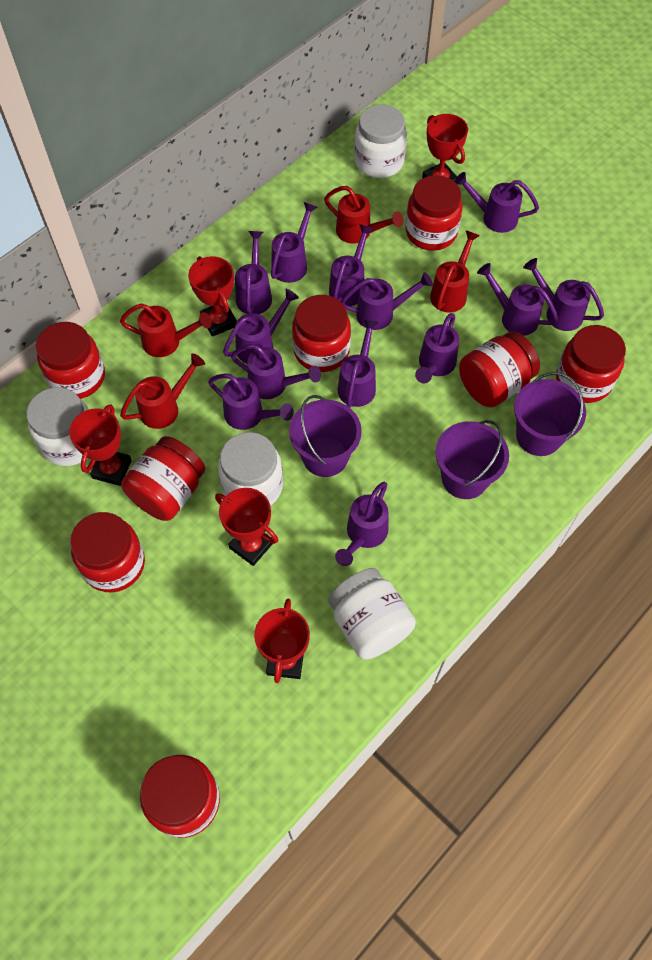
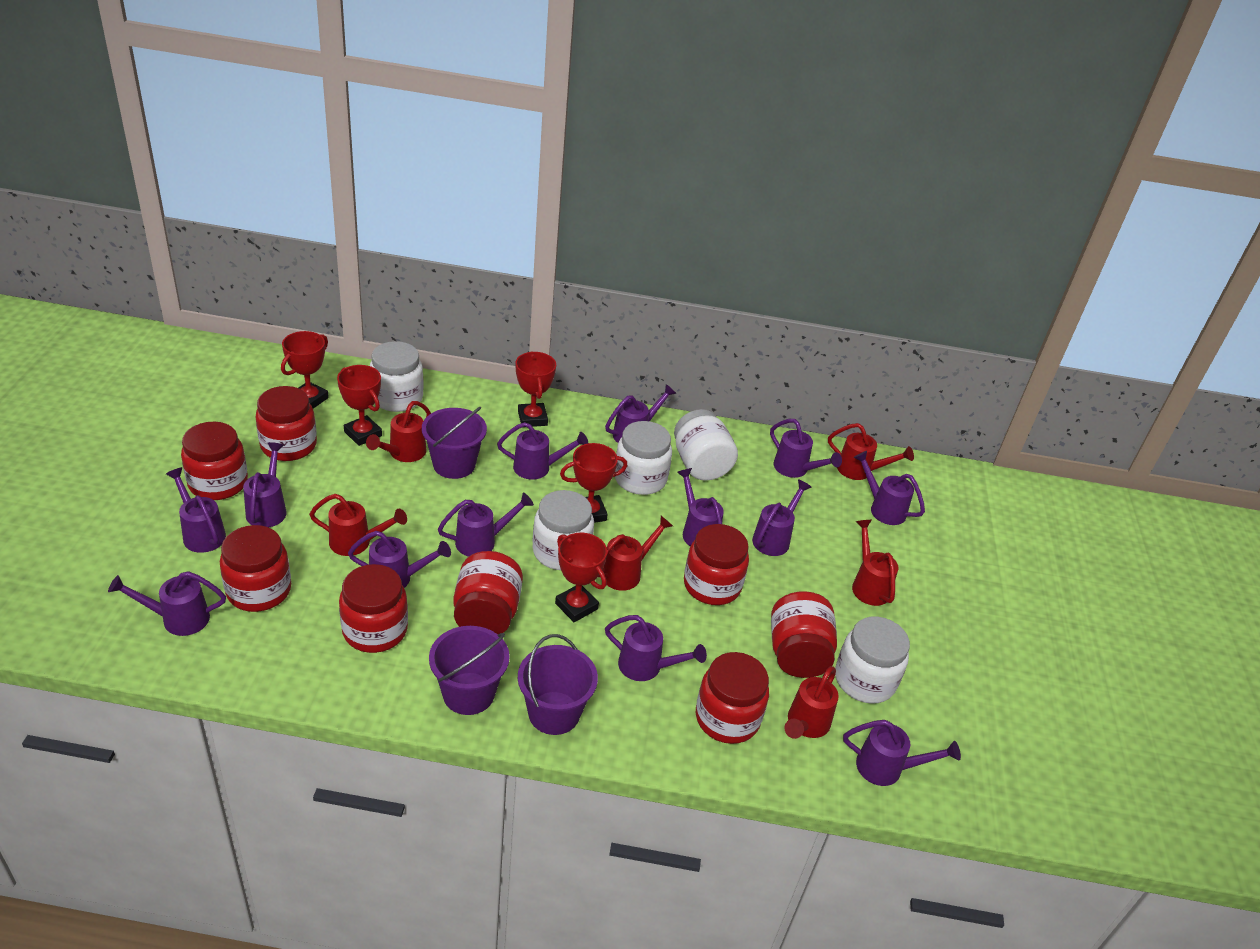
red watering can: [120,303,212,357] [120,353,205,429] [324,186,403,244] [430,230,480,313] = 4 -> [309,494,407,556] [366,401,431,462] [598,516,673,591] [784,666,838,739] [828,423,914,480] [852,520,898,606] = 6
white jar: [27,387,89,466] [218,432,283,506] [328,568,416,660] [354,104,407,178] = 4 -> [370,341,424,412] [532,490,594,570] [615,421,672,495] [674,409,738,481] [835,617,910,704] = 5

